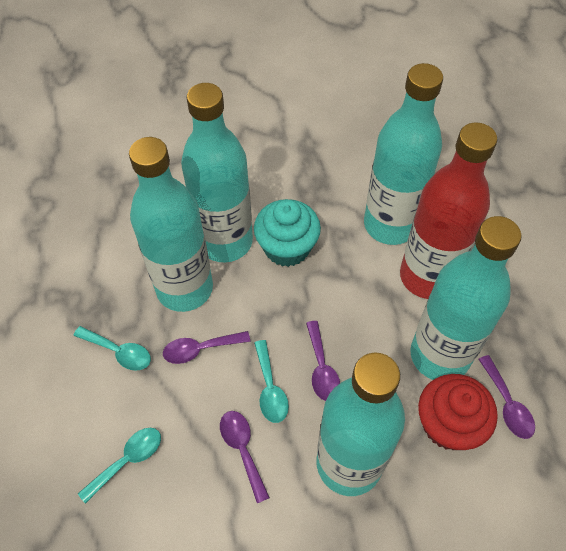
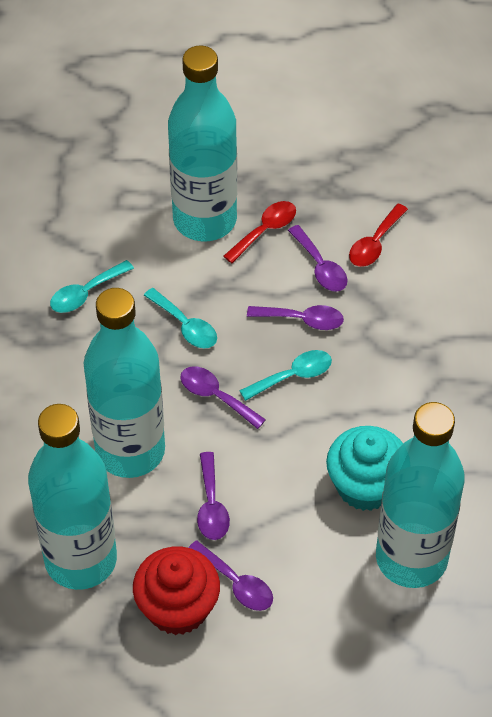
purple spoon: [163,331,251,364] [220,411,270,503] [306,321,340,401] [479,355,535,439] = 4 -> [180,366,266,429] [188,540,273,611] [197,452,230,540] [247,305,344,330] [288,225,347,292] = 5
red bottle: [400,122,497,299] = 1 -> none = 0
red spoon: none = 0 -> [223,201,296,263] [349,203,408,267] = 2
turquoise bottle: [129,137,213,312] [181,83,253,262] [317,353,405,496] [364,63,443,245] [410,216,522,380] = 5 -> [28,404,117,590] [84,288,165,478] [168,45,237,241] [376,402,465,588] = 4

